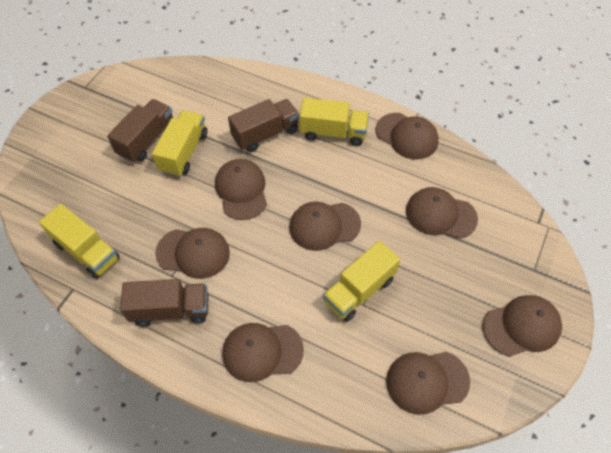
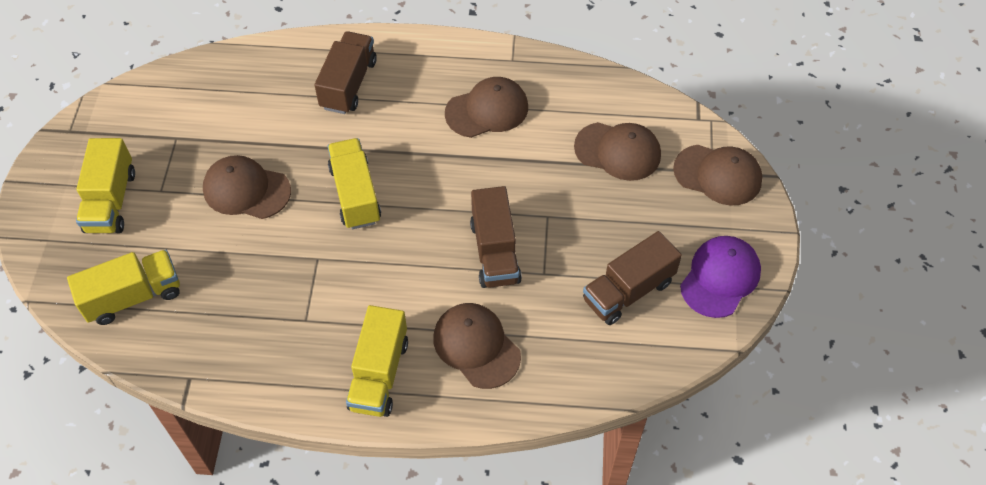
brown cap: [155,228,230,279] [215,159,267,220] [222,323,304,382] [289,202,361,251] [376,113,439,159] [386,352,470,415] [406,187,478,239] [482,295,562,357] = 8 -> [203,155,291,219] [433,303,521,389] [445,77,528,138] [574,122,661,181] [673,145,763,205] = 5
purple cap: none = 0 -> [680,236,761,318] = 1

